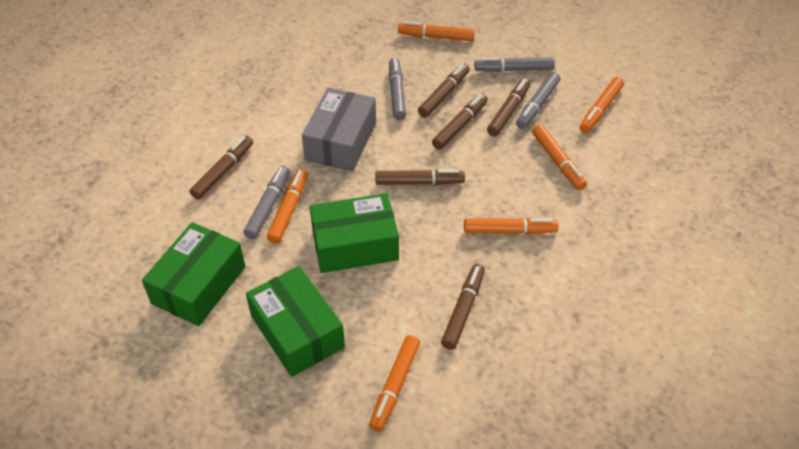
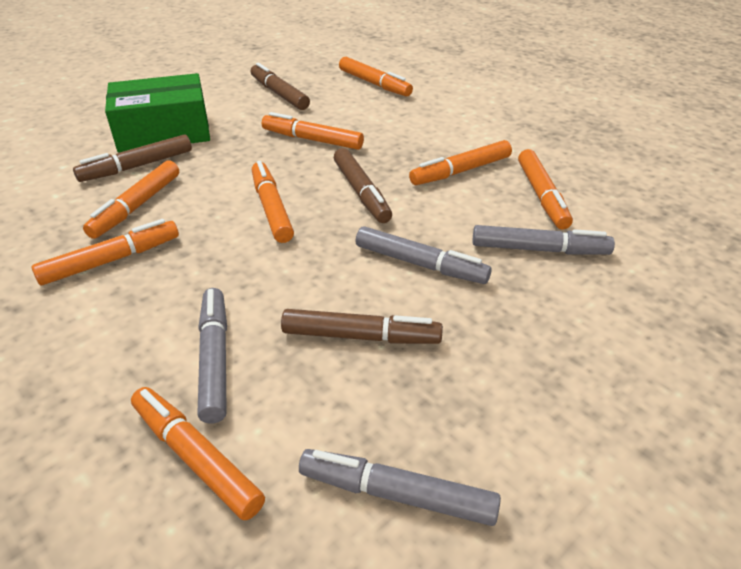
brown marker: [190,136,253,200] [375,169,465,185] [418,63,470,118] [432,94,488,150] [441,264,485,350] [487,78,531,137] = 6 -> [73,134,192,182] [251,63,310,110] [281,309,443,344] [334,148,392,223] = 4
green box: [142,222,246,326] [246,266,345,377] [310,193,399,273] = 3 -> [105,73,210,152] = 1
grey box: [302,88,376,171] = 1 -> none = 0
orange marker: [267,169,308,244] [369,335,420,432] [398,21,475,41] [464,218,559,234] [532,124,587,190] [579,77,624,133] = 6 -> [32,219,179,285] [83,160,179,239] [131,387,265,520] [252,161,294,243] [262,112,364,150] [339,57,413,97] [409,140,512,185] [518,149,573,230] = 8

